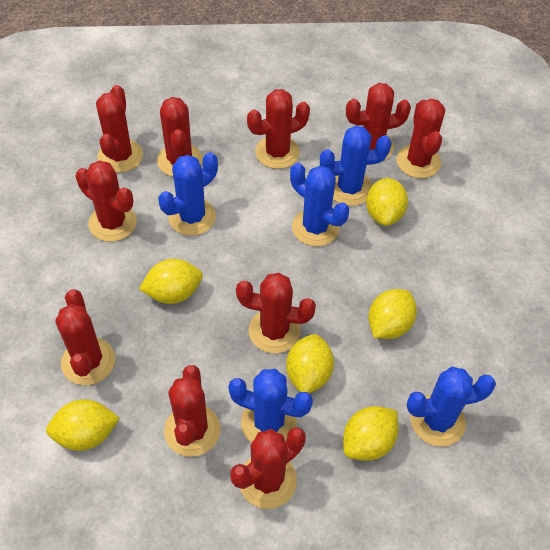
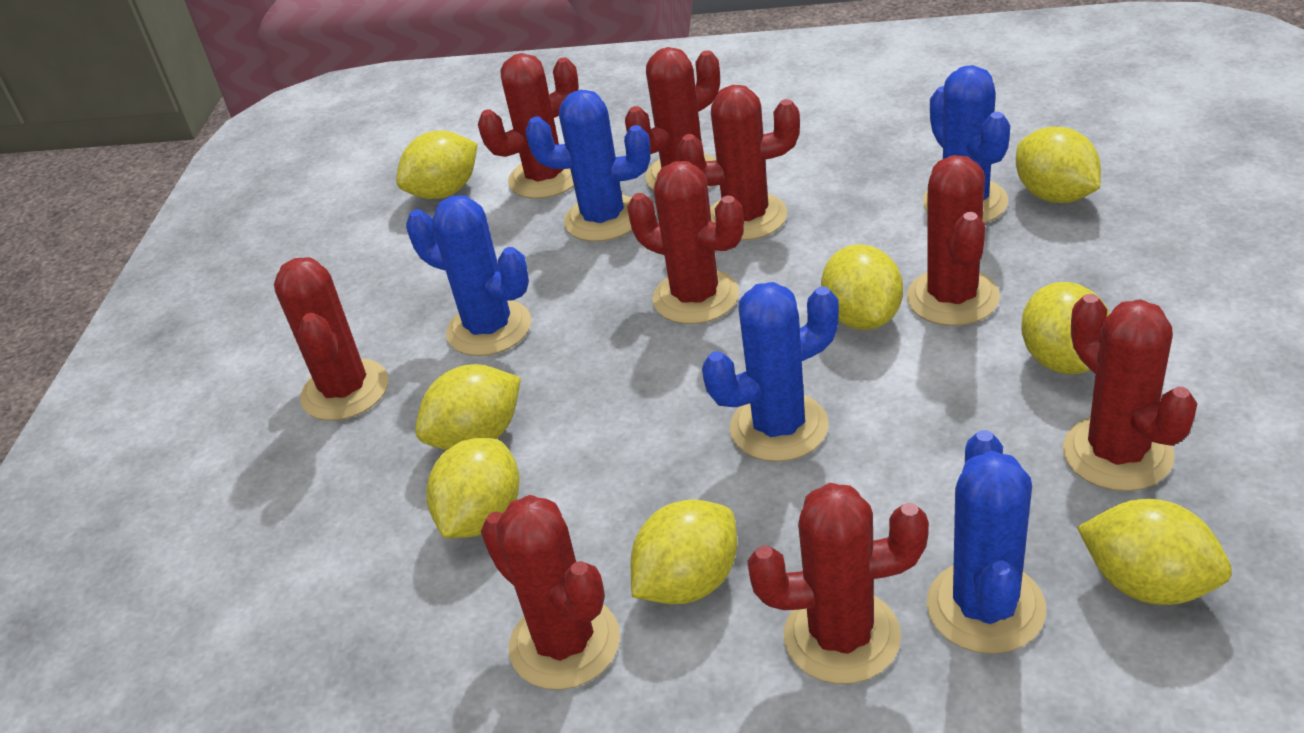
red cactus: [55,289,115,385] [75,160,137,242] [96,85,143,173] [157,97,202,177] [164,365,221,457] [230,427,306,509] [236,273,316,353] [247,89,310,169] [346,83,411,161] [396,99,445,178] = 10 -> [274,257,388,421] [478,53,579,199] [481,495,620,690] [625,47,720,190] [627,161,744,324] [678,85,800,241] [747,483,929,684] [907,155,1000,326] [1063,294,1198,491] = 9
yellow lemon: [46,399,120,451] [139,259,203,304] [286,334,334,393] [343,406,399,461] [366,178,408,226] [368,289,417,339] = 6 -> [396,130,477,199] [415,364,521,450] [426,438,520,538] [631,500,737,604] [821,244,903,330] [1016,127,1101,203] [1021,282,1110,374] [1077,499,1232,605] = 8

